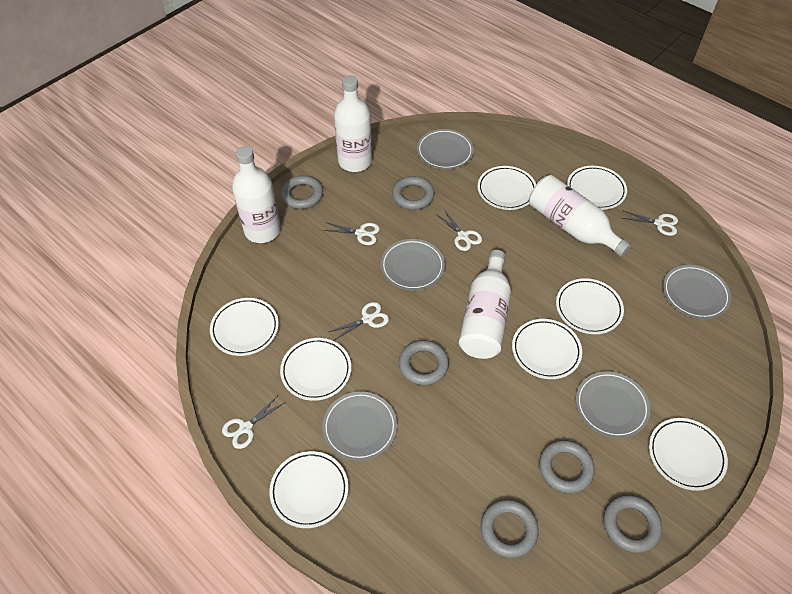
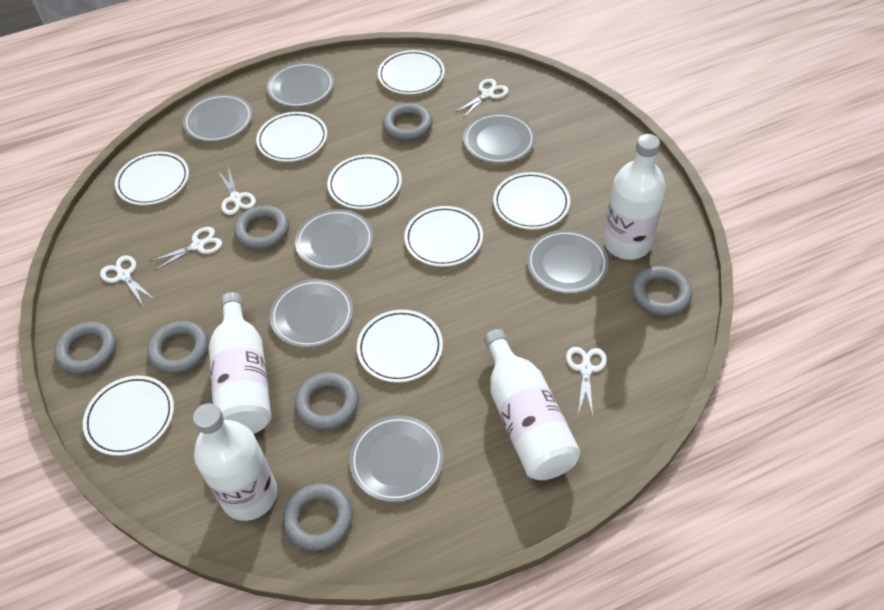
grey plate: [322,391,397,461] [381,239,445,290] [417,129,474,169] [576,371,650,438] [663,265,731,319] = 5 -> [183,94,253,142] [267,62,334,107] [270,279,353,348] [295,209,373,270] [349,415,444,502] [463,113,535,163] [527,230,609,294] = 7
grey ring: [281,175,323,209] [392,176,435,210] [399,340,449,385] [480,499,539,558] [539,440,595,493] [603,495,662,553] = 6 -> [54,322,116,375] [147,321,209,374] [234,205,289,250] [283,483,353,551] [295,372,359,430] [382,103,433,141] [632,266,692,316] = 7

